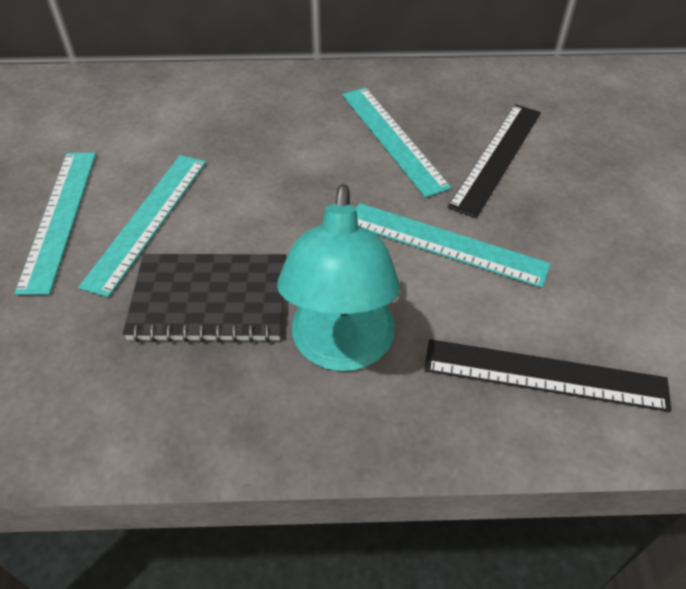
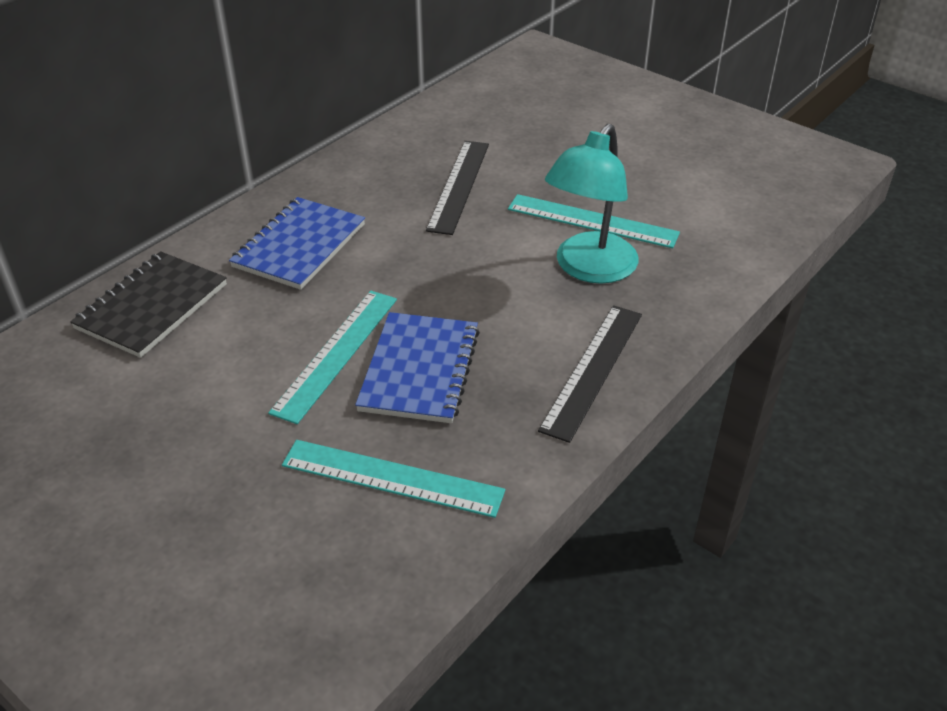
blue notebook: none = 0 -> [229,197,365,290] [355,312,480,423] = 2
turquoise ruler: [15,153,96,295] [78,155,206,297] [342,87,451,198] [356,203,551,288] = 4 -> [268,291,397,424] [282,440,506,518] [508,194,680,248] = 3

